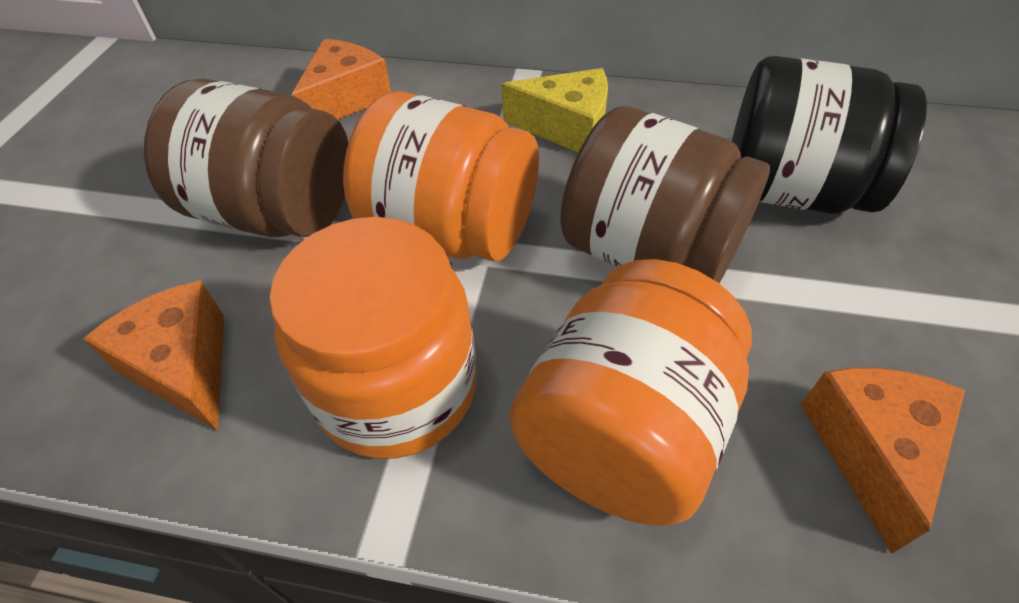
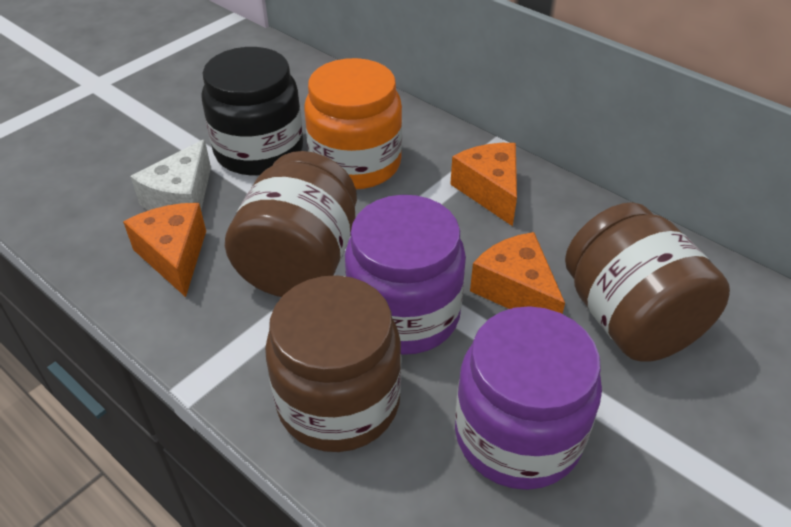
brown jar: [144,78,349,237] [560,106,770,283] = 2 -> [225,151,357,297] [265,275,401,452] [565,202,730,362] = 3
orange jar: [269,217,477,459] [343,91,539,261] [509,259,752,526] = 3 -> [304,58,402,189] = 1
purple jar: none = 0 -> [345,195,466,355] [455,306,602,490] = 2
white cheese: none = 0 -> [130,139,211,211] = 1
yellow cheese: [502,68,608,153] = 1 -> none = 0

